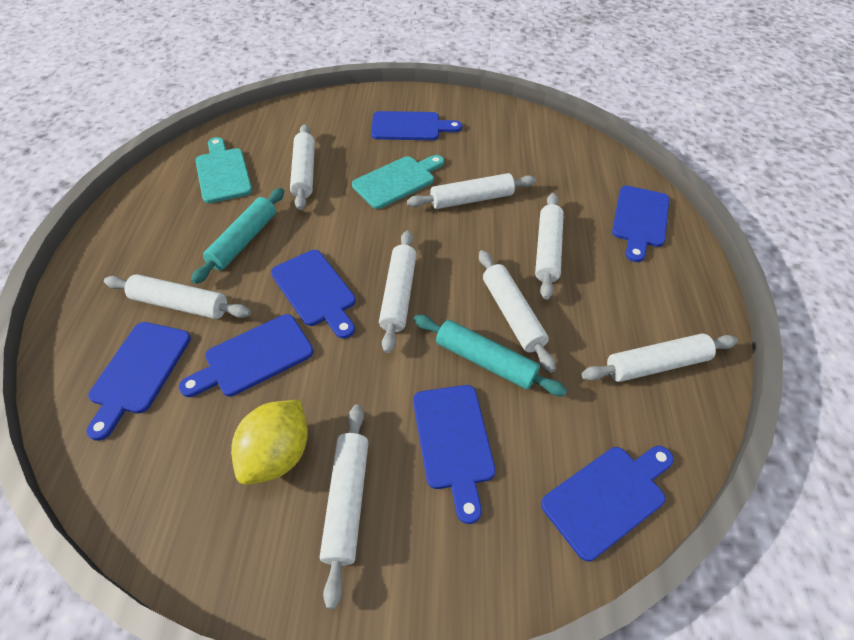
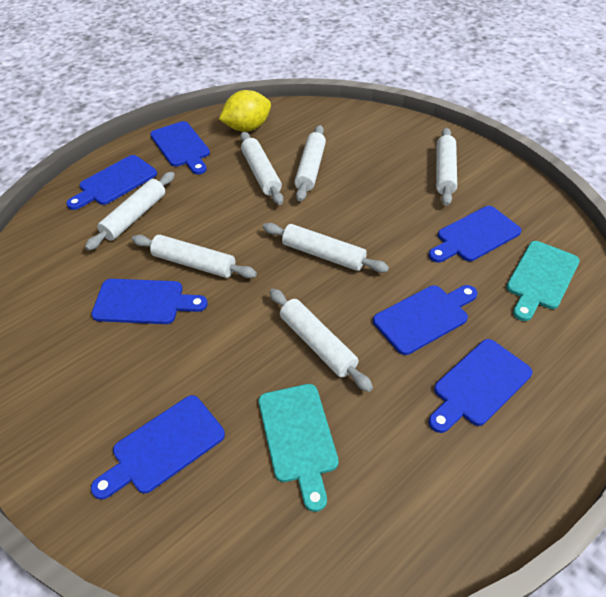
turquoise rolling pin: [191,188,284,284] [413,315,567,396] = 2 -> none = 0
white rolling pin: [104,274,251,319] [290,124,315,210] [320,405,369,609] [379,230,416,353] [407,173,536,209] [479,250,556,373] [535,193,564,300] [581,334,738,382] = 8 -> [85,172,175,251] [132,235,257,278] [240,131,283,205] [263,223,389,273] [269,288,373,392] [294,125,326,202] [436,128,457,206] = 7

